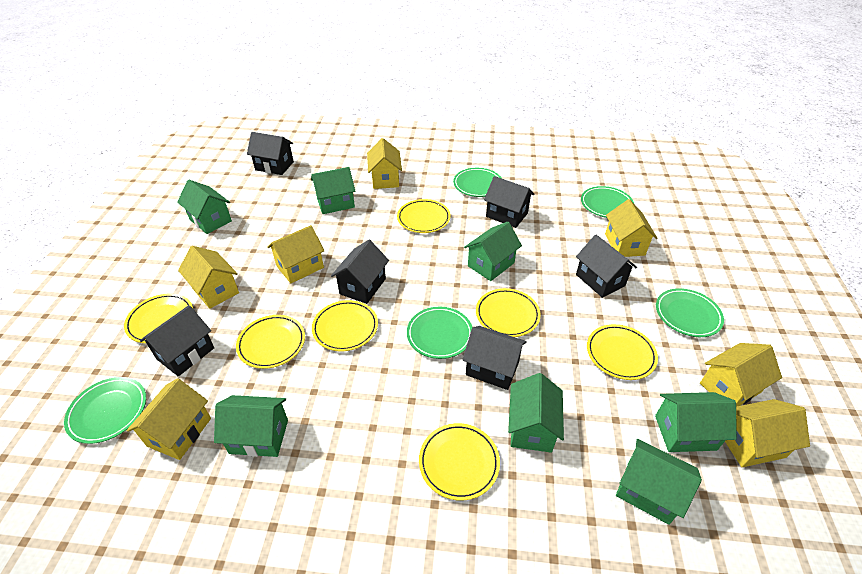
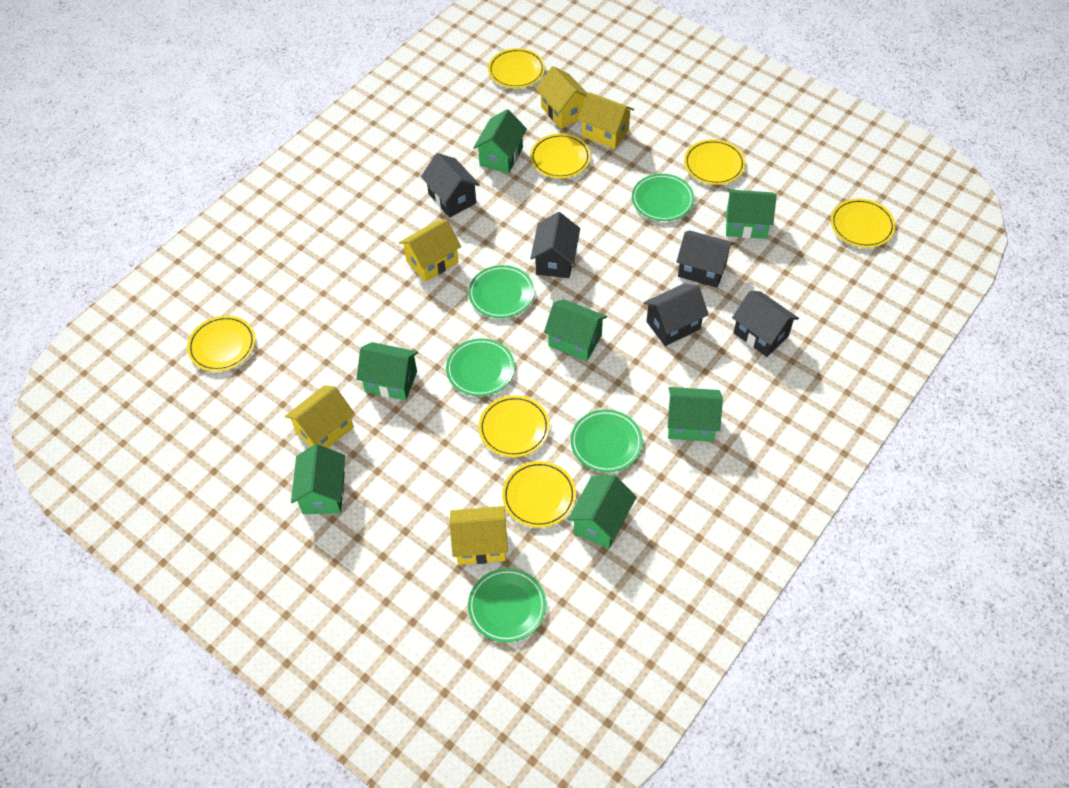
black house: [140,305,214,377] [247,132,294,175] [331,240,389,304] [463,326,527,390] [484,176,534,228] [576,235,637,298] = 6 -> [421,153,480,218] [530,212,580,278] [643,284,709,346] [676,230,734,288] [732,291,799,357] = 5
yellow house: [127,378,211,460] [178,246,239,309] [267,225,324,283] [367,138,402,189] [605,199,658,257] [700,343,782,407] [725,399,810,467] = 7 -> [285,385,355,448] [399,219,461,282] [449,506,508,565] [536,66,587,129] [578,92,634,149] = 5

